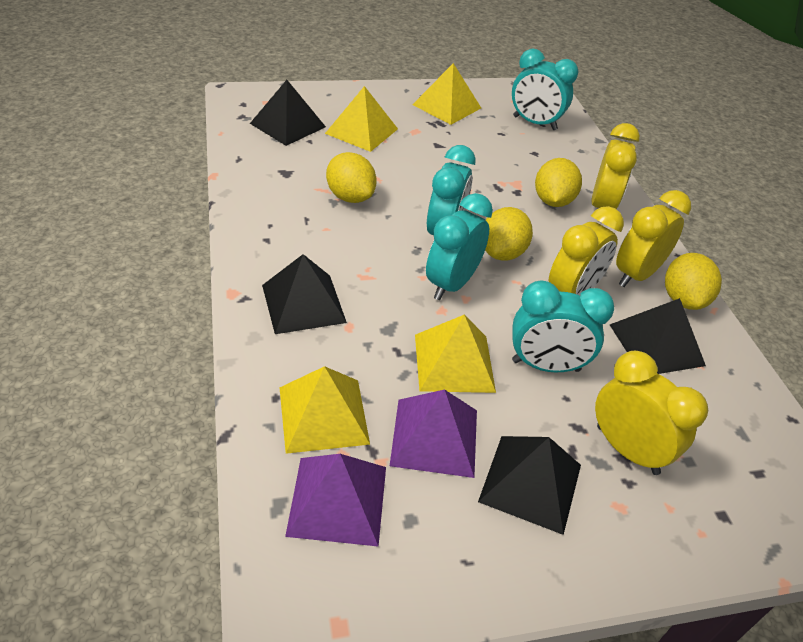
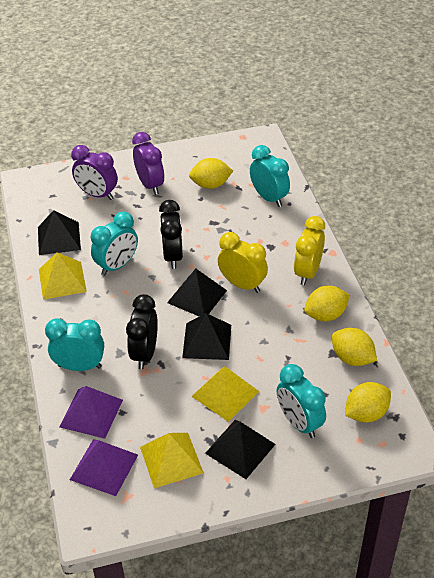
black clock: none = 0 -> [126,294,158,369] [159,200,183,269] = 2
purple clock: none = 0 -> [71,145,118,200] [132,132,164,195] = 2
yellow clock: [549,206,624,295] [591,123,640,209] [595,351,708,475] [616,190,691,287] = 4 -> [218,232,268,293] [294,216,325,285] = 2
yellow pyramid: [280,366,370,454] [325,86,398,152] [412,63,481,125] [415,315,496,393] = 4 -> [39,252,87,300] [140,433,204,488] [191,366,259,422] = 3

